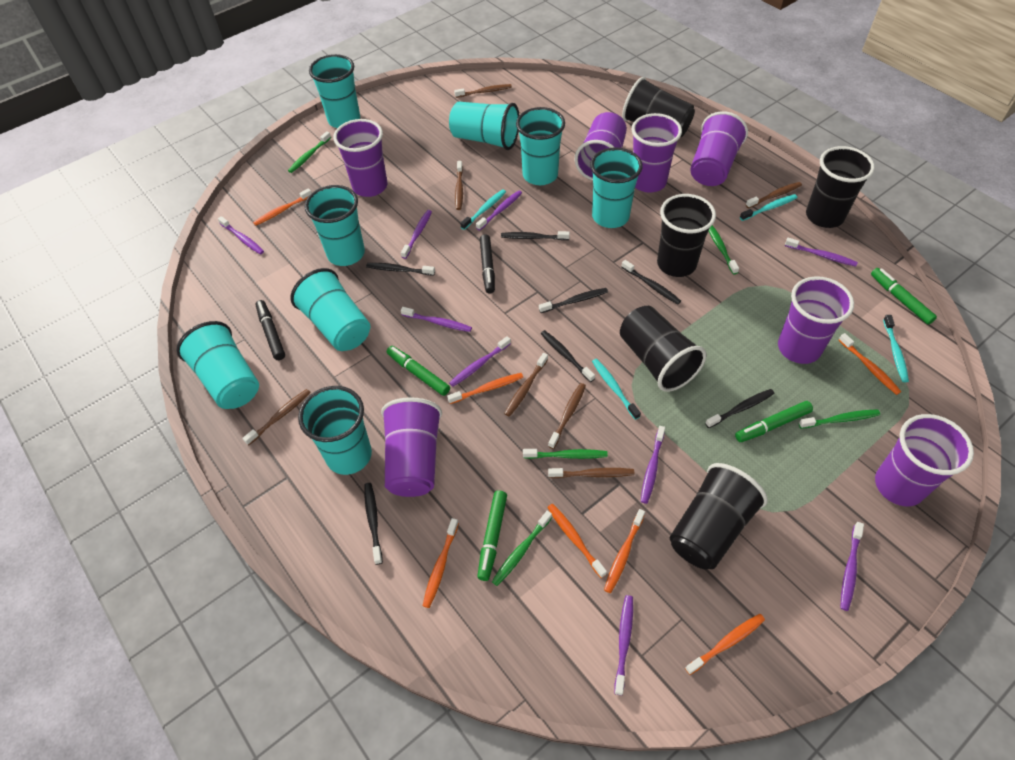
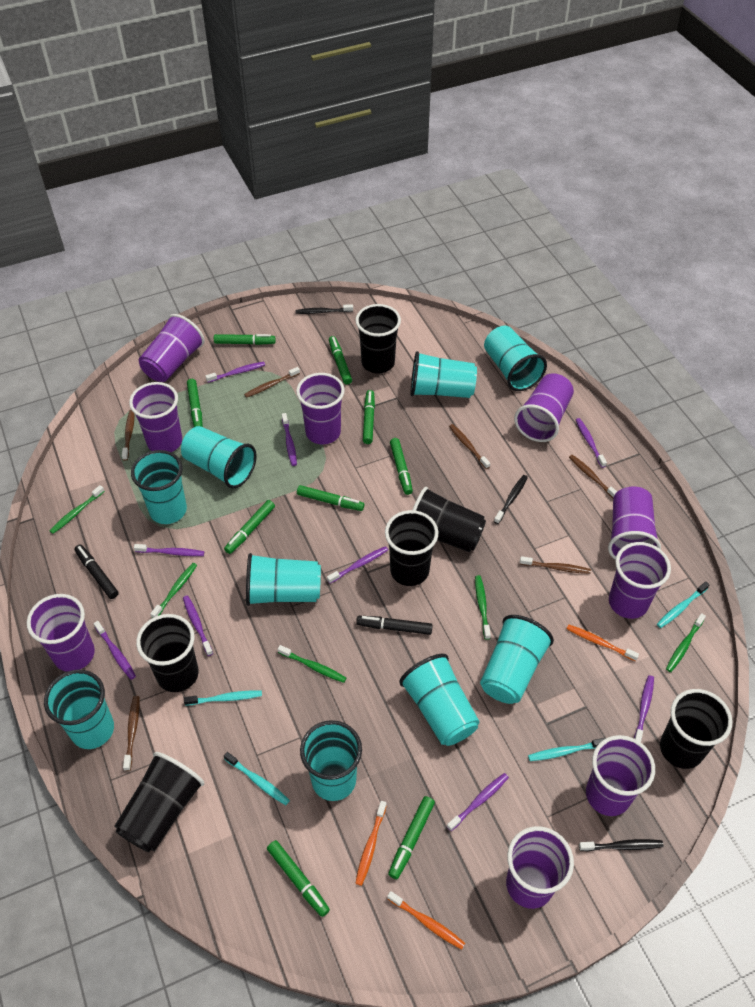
black cup: [620,306,707,392] [622,77,695,137] [657,194,716,277] [670,463,768,570] [806,146,875,228] = 5 -> [114,752,204,852] [136,614,199,692] [355,304,401,374] [385,510,438,586] [412,487,486,552] [660,689,732,769] = 6
black toothbrush: [364,483,383,565] [366,263,435,276] [501,231,570,240] [539,288,608,313] [541,330,595,382] [622,260,681,304] [705,389,774,428] = 7 -> [295,304,353,314] [494,475,528,524] [579,839,663,851] = 3
brown toothbrush: [242,389,311,445] [454,84,512,98] [455,161,463,210] [504,353,548,417] [548,383,586,449] [548,468,634,478] [746,182,802,208] = 7 -> [122,410,135,461] [123,696,140,771] [244,367,300,398] [449,424,490,469] [520,556,591,574] [569,455,617,498] = 6
green marker: [387,346,450,396] [477,490,507,581] [735,401,813,442] [871,268,937,325] = 4 -> [187,379,203,427] [214,334,276,345] [224,500,275,554] [267,840,330,917] [297,485,364,511] [329,336,352,385] [363,390,375,444] [388,796,435,879] [390,438,413,495] = 9
orange toothbrush: [253,188,312,226] [423,518,459,608] [447,373,523,404] [547,504,607,578] [604,509,645,593] [685,614,765,675] [839,333,901,395] = 7 -> [355,801,387,886] [387,891,465,950] [567,625,639,661] = 3
purple cup: [333,119,387,197] [381,397,442,497] [575,112,627,181] [631,113,682,193] [690,111,748,186] [778,276,854,364] [875,414,974,506] = 7 -> [27,594,95,672] [129,382,182,452] [139,314,204,382] [296,373,345,444] [506,826,574,909] [514,373,574,442] [586,735,655,816] [608,486,661,560] [609,542,671,619] = 9
turquoise cup: [176,321,259,409] [290,268,370,351] [298,386,372,475] [305,185,365,266] [309,54,360,128] [449,102,519,150] [516,107,565,185] [590,147,643,228] = 8 -> [44,670,114,749] [131,450,187,524] [181,426,257,489] [246,553,321,606] [300,720,362,801] [399,654,479,746] [410,351,477,398] [480,615,554,704] [484,326,547,391] = 9

